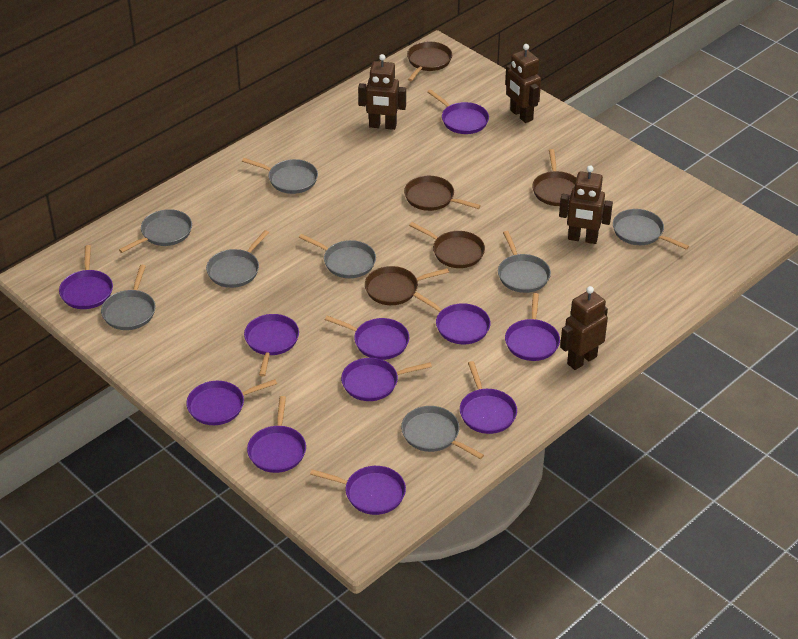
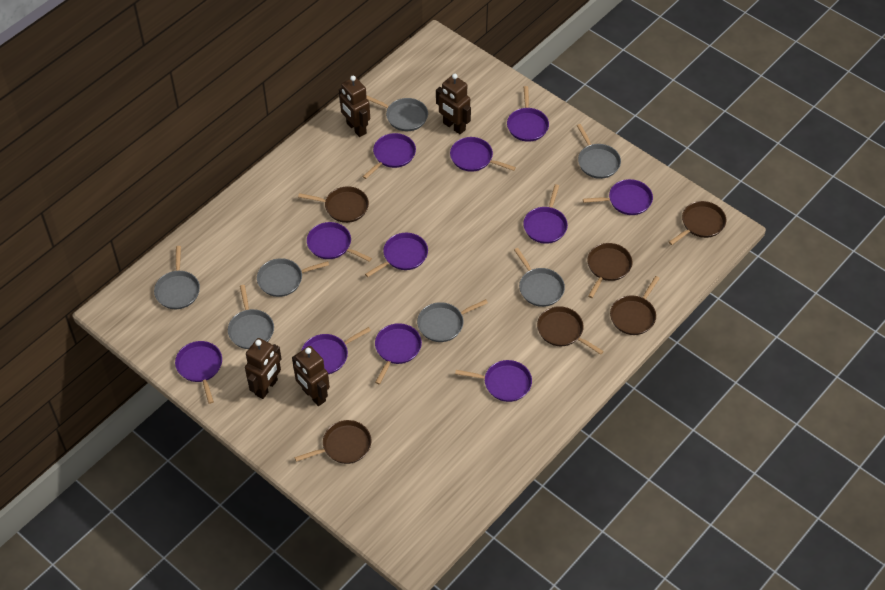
brown pan: [365,266,449,305] [404,176,481,211] [407,42,452,81] [409,222,485,268] [532,149,576,206] = 5 -> [294,420,371,464] [298,186,369,223] [537,306,604,355] [587,243,633,298] [610,276,660,335] [669,201,726,245] = 6
grey pan: [101,265,156,330] [119,209,192,253] [206,230,269,288] [242,158,318,194] [299,234,376,278] [401,406,484,459] [498,231,551,293] [613,209,689,250] = 8 -> [154,246,200,309] [228,285,274,349] [257,258,329,297] [366,95,428,131] [417,299,488,342] [514,248,565,307] [577,124,621,179] = 7

